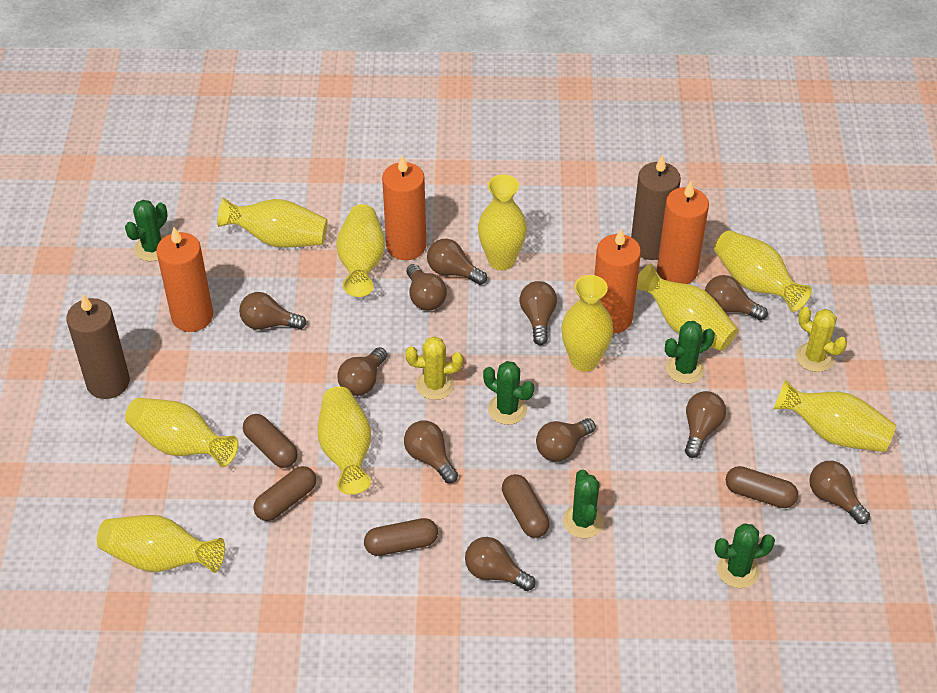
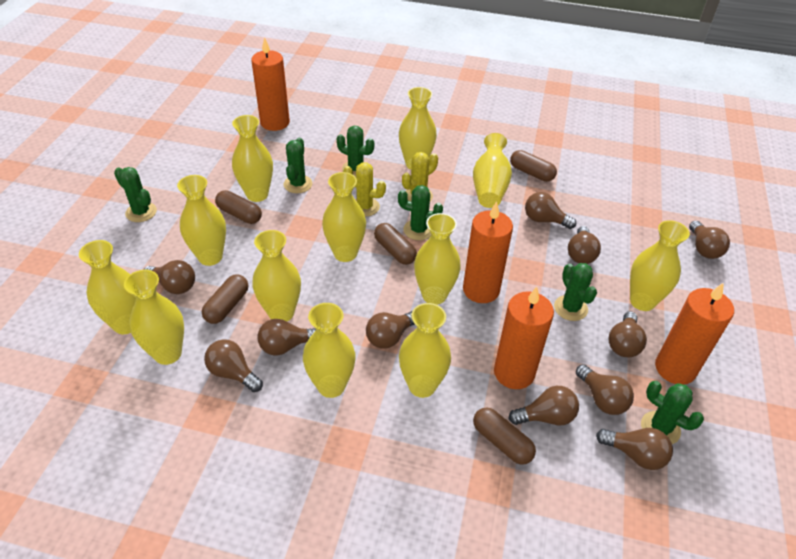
brown candle: [66,294,130,399] [631,154,681,260] = 2 -> none = 0
green cactus: [125,200,167,261] [483,361,534,425] [563,470,604,538] [665,321,715,384] [715,523,775,588] = 5 -> [114,167,157,222] [283,138,312,193] [337,126,374,177] [398,185,443,240] [554,263,597,321] [641,381,704,444] = 6
yellow vase: [97,515,225,573] [125,398,238,467] [217,198,328,248] [318,386,371,495] [336,204,385,297] [478,174,527,270] [561,275,613,372] [637,264,738,351] [714,230,812,312] [774,379,896,452] = 10 -> [79,240,136,334] [124,270,184,365] [177,175,226,266] [232,115,273,202] [252,230,301,322] [303,303,356,398] [322,172,366,262] [399,87,437,170] [399,303,451,398] [414,213,461,305] [473,133,512,208] [630,220,690,311] = 12

